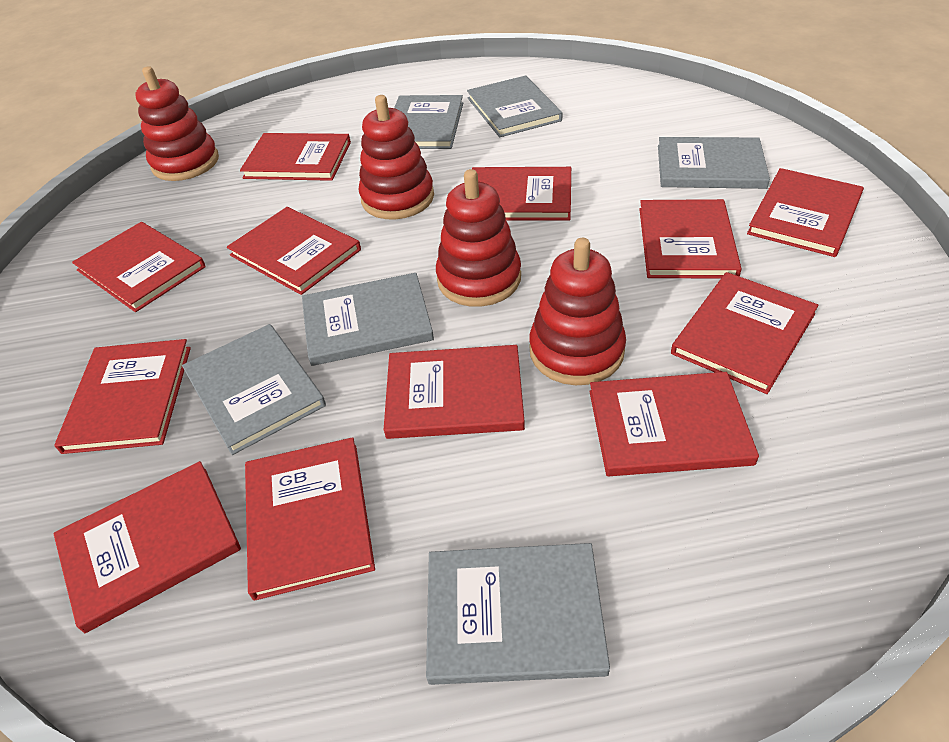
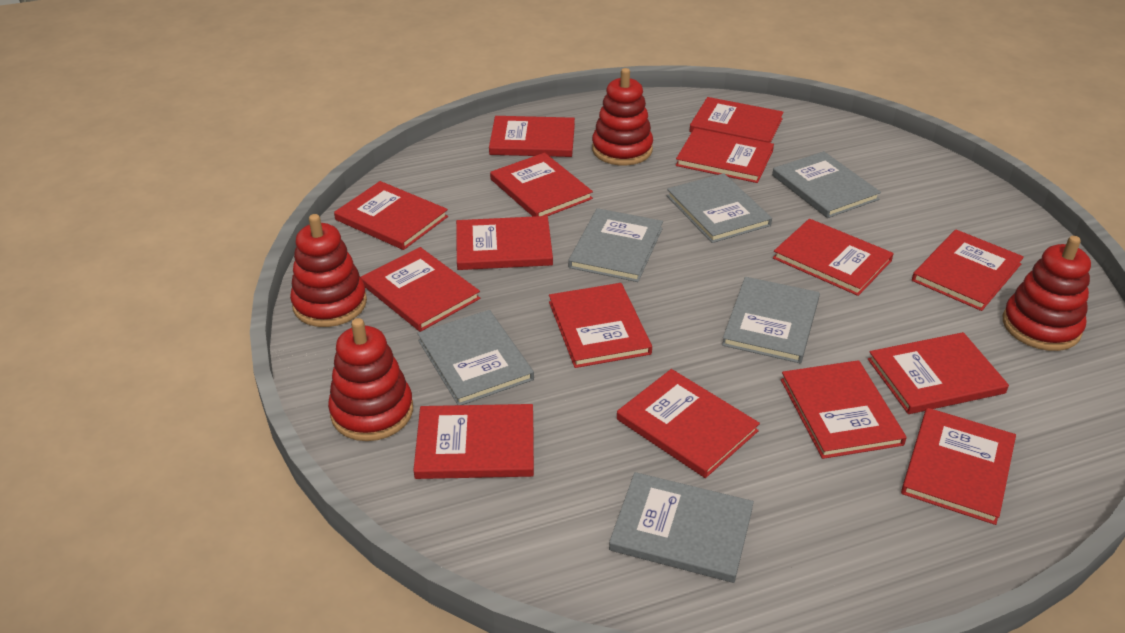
red book: [53,461,241,633] [54,339,191,454] [72,222,206,312] [227,207,361,295] [240,133,351,181] [245,437,375,601] [384,345,525,439] [472,167,571,221] [589,372,759,476] [639,199,742,278] [671,272,818,394] [747,168,864,257] = 12 -> [334,181,448,250] [361,247,480,332] [413,404,534,479] [456,216,553,270] [489,116,575,157] [490,153,593,217] [549,283,652,368] [617,369,760,478] [676,128,774,183] [689,97,784,143] [773,219,894,296] [781,360,907,459] [868,332,1009,414] [901,408,1016,525] [912,229,1024,311] = 15

